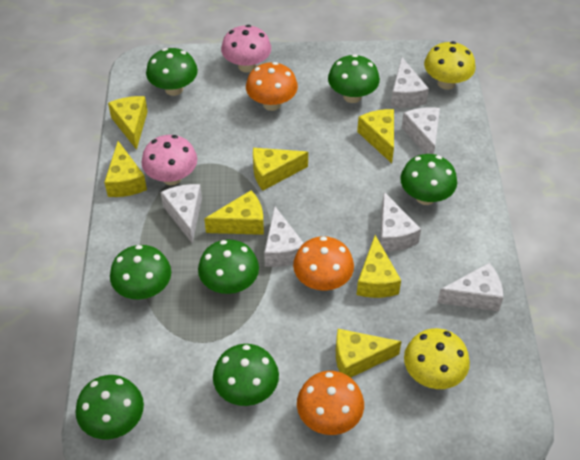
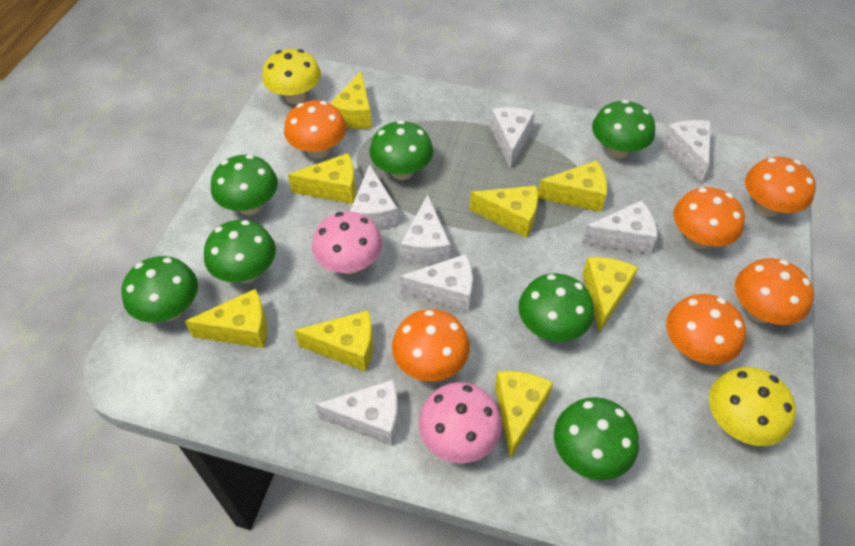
orange mushroom: [246,62,298,111] [293,236,354,291] [297,371,364,435] = 3 -> [284,100,346,159] [392,309,470,381] [666,294,746,365] [673,187,745,249] [735,258,814,325] [745,157,816,217] = 6
white cheese: [161,184,202,244] [264,206,304,267] [380,192,421,252] [391,57,429,108] [401,107,440,154] [437,263,503,311] = 6 -> [315,380,398,446] [350,164,398,230] [399,254,473,312] [401,194,451,265] [490,107,535,169] [582,200,657,254] [662,120,711,183] = 7
yellow cheese: [104,141,147,197] [108,96,148,150] [204,190,264,235] [253,148,308,191] [336,329,402,378] [357,109,394,163] [357,235,401,298] = 7 -> [185,289,267,348] [288,153,356,204] [294,310,373,372] [330,71,372,129] [469,186,538,238] [495,371,553,460] [538,160,607,212] [583,257,638,333] = 8

